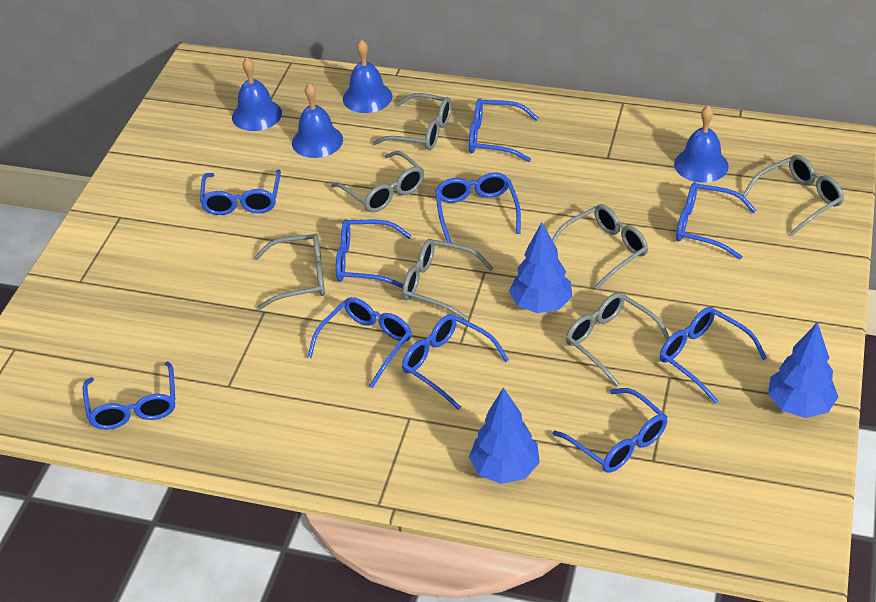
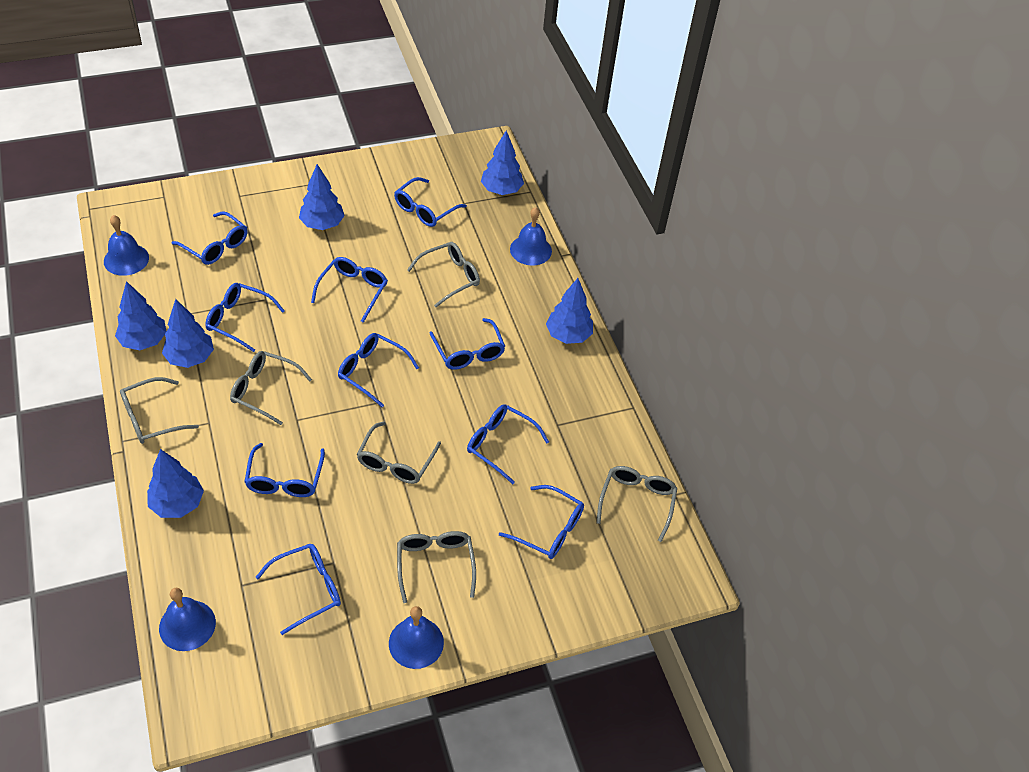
blue tree: [469,388,540,484] [509,222,572,313] [768,322,838,418] = 3 -> [115,281,167,350] [147,449,204,518] [162,299,214,368] [299,164,345,230] [481,131,524,195] [546,278,593,344] = 6
grey glasses: [254,233,325,310] [331,151,424,213] [373,93,452,150] [402,239,494,321] [552,204,648,289] [566,292,669,387] [743,155,844,235] = 7 -> [120,377,199,444] [230,351,312,425] [357,421,441,484] [397,531,476,603] [407,242,480,307] [596,466,677,542] = 6

